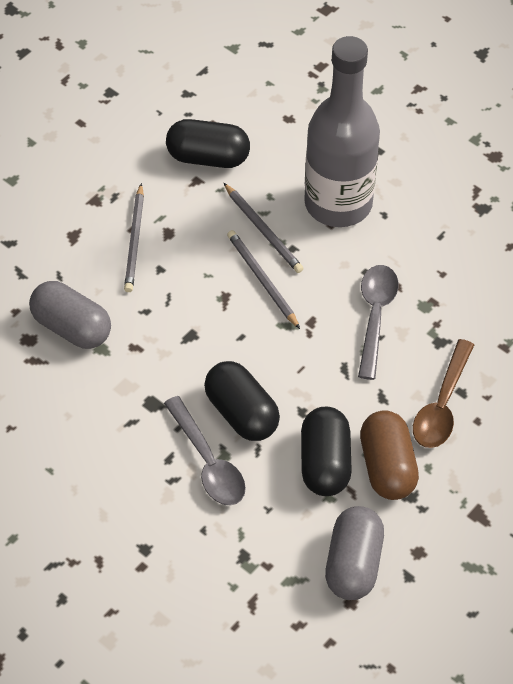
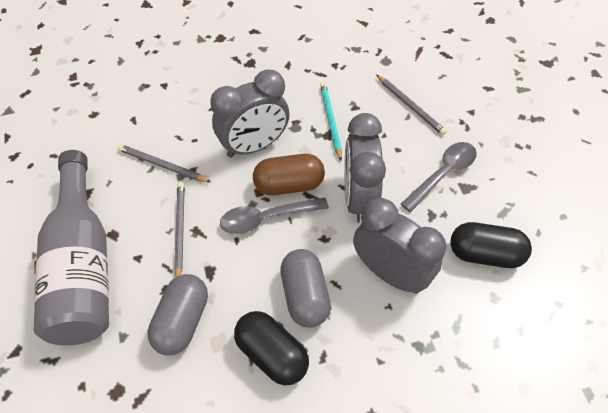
black capsule: [166,119,250,168] [204,361,280,441] [301,407,352,496] = 3 -> [234,311,309,385] [450,222,532,268] = 2
brown spoon: [413,339,474,448] = 1 -> none = 0
grey clock: none = 0 -> [210,69,290,158] [344,113,386,223] [353,198,446,293] = 3
turquoise pencil: none = 0 -> [320,82,342,160] = 1

